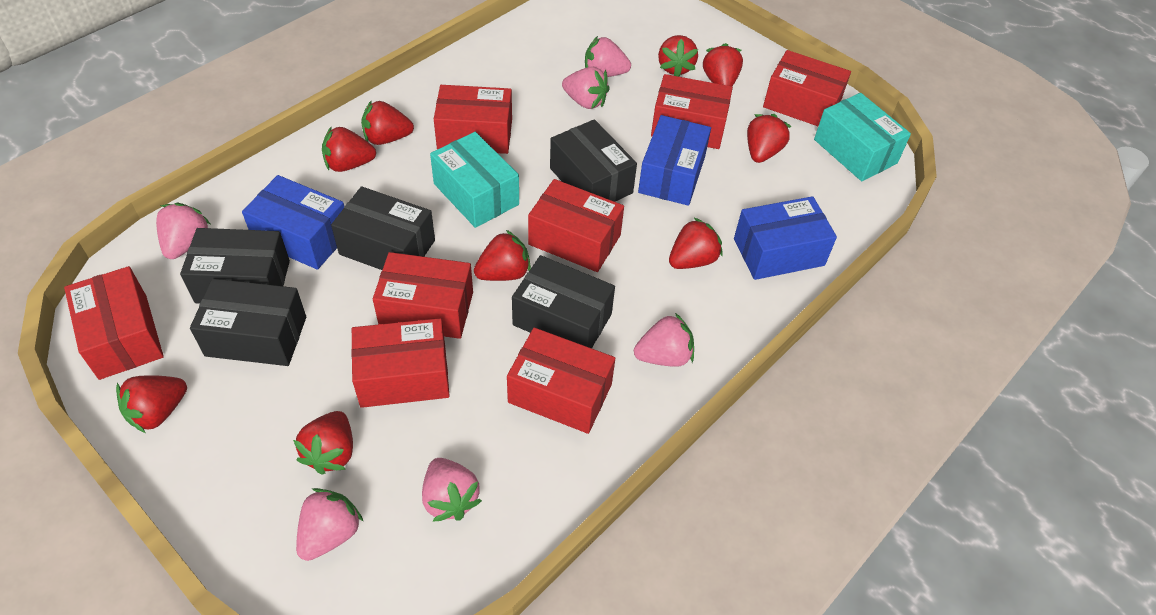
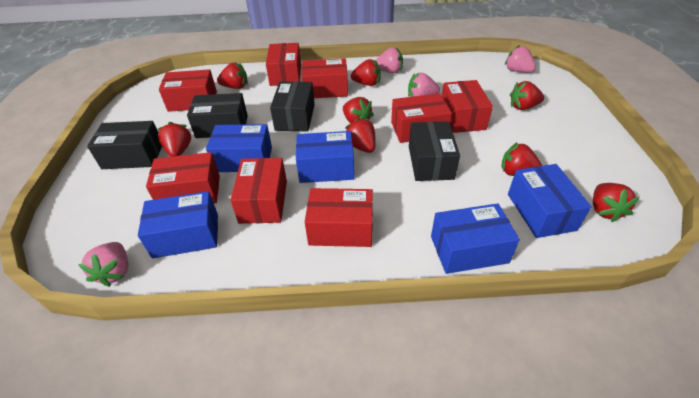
black box: [180,228,290,303] [190,278,306,366] [331,186,435,270] [512,255,615,348] [550,119,637,202] = 5 -> [87,121,162,169] [187,93,248,138] [270,81,315,131] [409,121,460,181] = 4
blue box: [242,175,344,270] [638,115,711,206] [734,196,837,280] = 3 -> [138,191,218,259] [206,124,272,172] [296,131,354,183] [431,203,520,274] [508,164,592,238] = 5
pink strawberry: [156,203,210,259] [296,488,364,561] [422,458,482,522] [562,67,610,109] [585,36,631,77] [634,313,694,367] = 6 -> [78,242,129,287] [376,48,403,73] [408,72,440,97] [505,45,536,73] = 4
red strawberry: [116,375,187,433] [293,411,353,475] [322,126,376,172] [361,100,414,145] [474,230,531,281] [658,35,698,77] [669,218,723,269] [703,43,743,87] [747,114,791,163] = 9 -> [158,122,191,157] [217,63,248,89] [343,97,374,124] [345,118,376,153] [351,59,381,86] [501,142,542,176] [510,81,544,110] [593,183,639,222] = 8
turquoise box: [430,132,519,228] [814,93,911,181] = 2 -> none = 0

